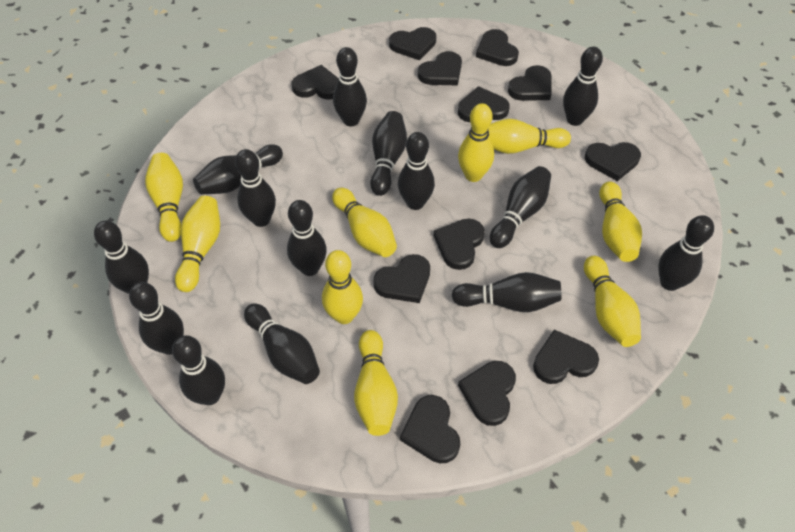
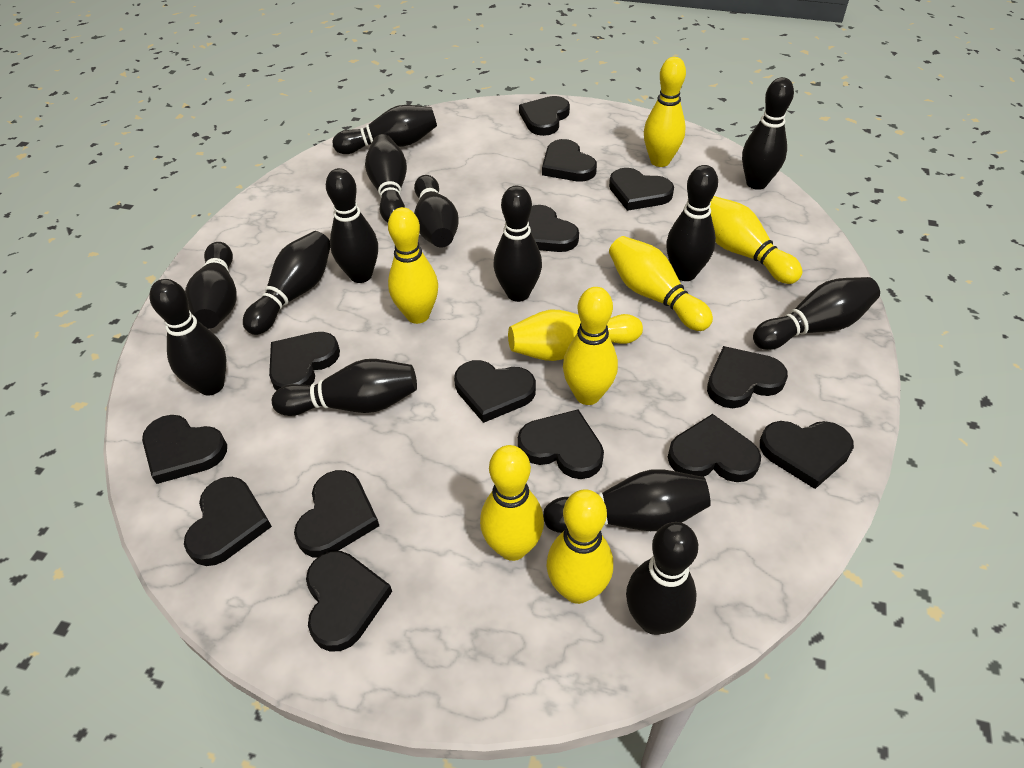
black heart: [292,65,339,100] [373,254,430,303] [389,27,436,60] [400,395,460,463] [418,51,462,86] [434,218,485,270] [458,86,510,122] [458,361,516,426] [476,29,519,66] [508,65,552,101] [533,330,599,384] [585,142,641,181] = 12 -> [142,415,227,484] [184,477,272,566] [269,332,340,391] [294,470,379,558] [306,551,392,652] [454,360,536,423] [518,410,604,479] [519,96,570,136] [528,205,579,252] [542,139,597,182] [609,168,674,211] [668,414,761,482] [707,346,788,408] [760,421,854,489] = 14
yellow bowling pin: [145,153,183,242] [175,196,220,292] [322,250,363,324] [332,188,397,257] [354,330,398,436] [458,103,494,182] [488,119,571,154] [584,256,641,347] [599,181,642,262] = 9 -> [388,207,438,324] [480,445,544,561] [508,310,643,361] [546,489,613,604] [563,287,618,405] [609,236,713,331] [644,57,686,167] [710,196,802,284] = 8

